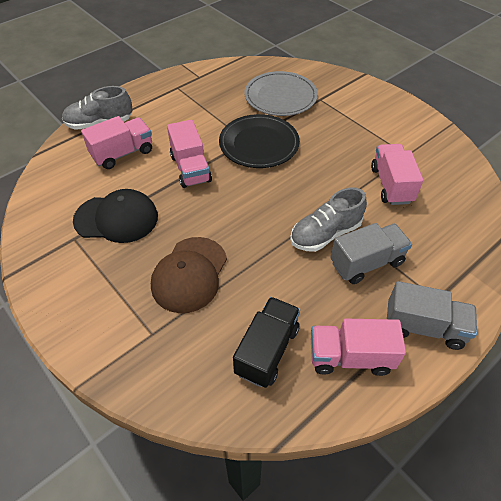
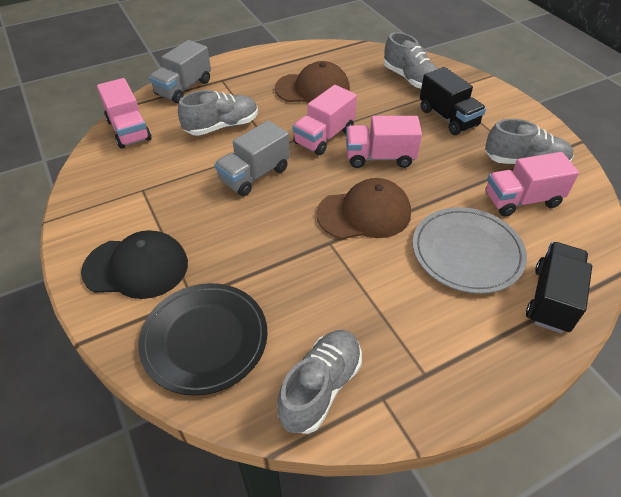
black truck: [233,297,300,388] = 1 -> [420,67,486,135] [526,242,592,333] = 2
brown cap: [151,237,227,313] = 1 -> [275,61,350,103] [316,178,411,239] = 2
grey shoe: [62,86,133,130] [290,188,367,252] = 2 -> [178,90,258,136] [277,330,362,434] [384,32,438,89] [485,119,574,164] = 4

